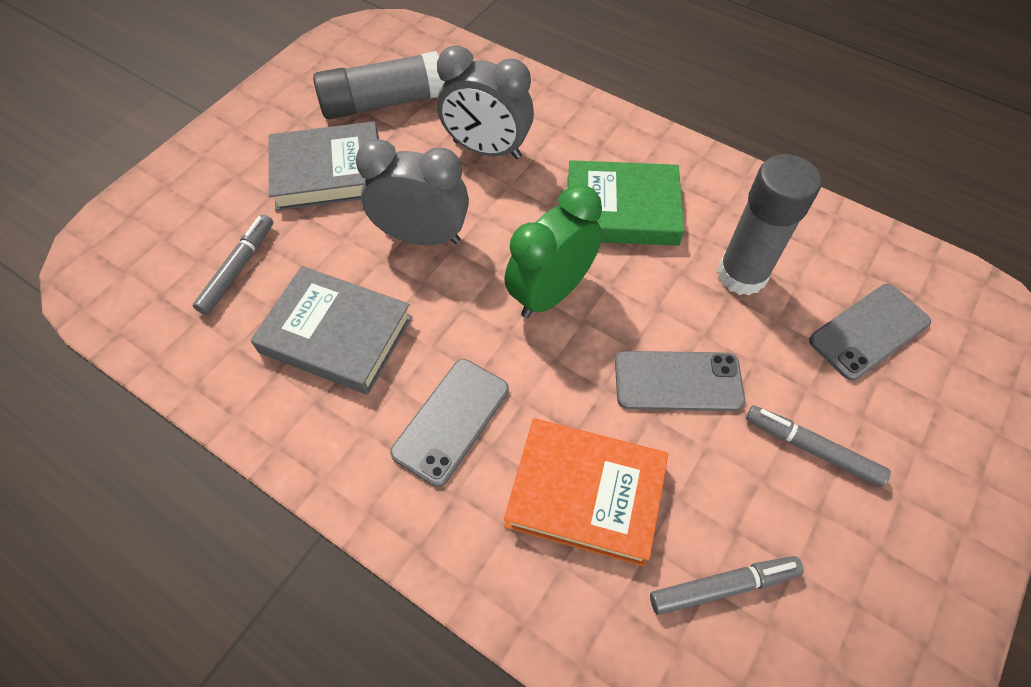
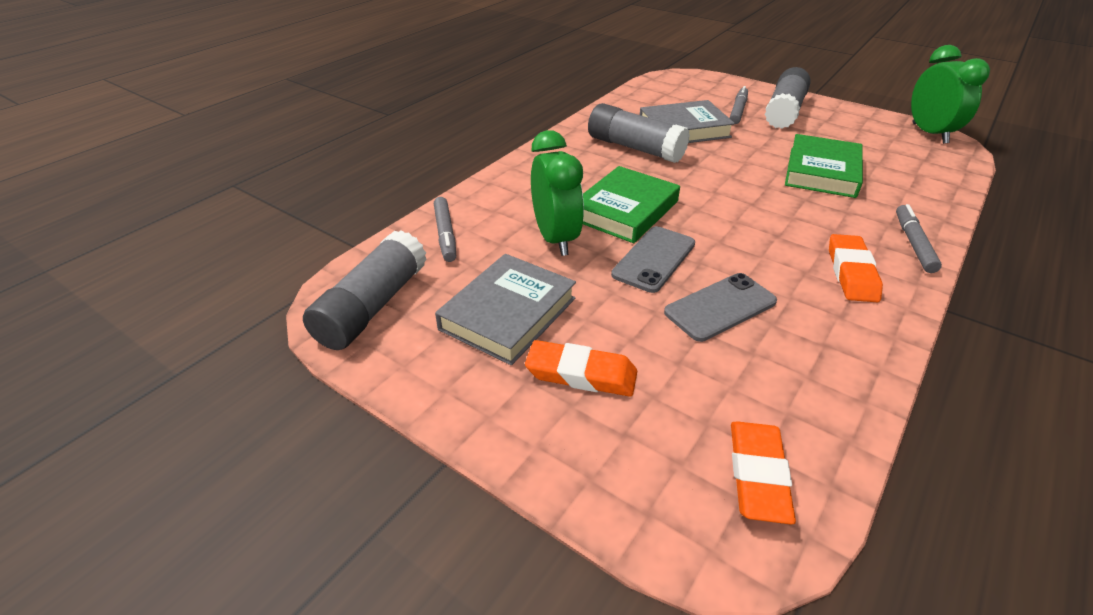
green book: [567,160,684,246] = 1 -> [583,166,680,243] [785,134,863,198] = 2
green clock: [504,185,602,318] = 1 -> [531,130,584,256] [911,45,990,144] = 2
grey clock: [356,139,469,245] [437,46,534,159] = 2 -> none = 0
grey glue stick: [313,51,445,119] [717,154,821,296] = 2 -> [303,230,427,350] [588,103,690,163] [764,67,811,129] = 3
grey phone: [390,359,509,487] [615,351,745,411] [809,284,931,381] = 3 -> [611,226,695,293] [664,273,777,342] = 2
orange book: [504,418,668,566] = 1 -> none = 0
orange eraser: none = 0 -> [525,340,637,397] [731,422,796,525] [829,234,883,303] = 3

